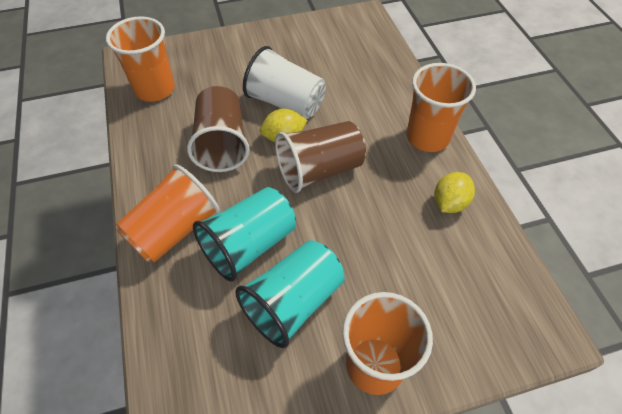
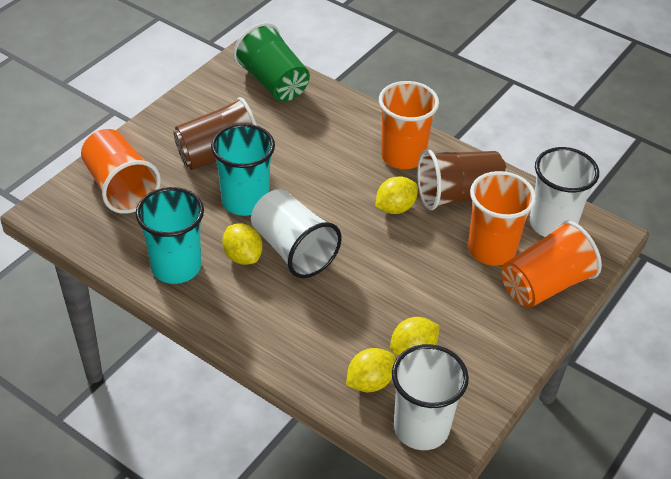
green cup: none = 0 -> [233,22,310,102] = 1
white cup: [243,46,326,119] = 1 -> [251,189,342,278] [392,344,469,450] [530,147,599,237] = 3
yellow lemon: [260,109,307,142] [434,172,475,213] = 2 -> [222,223,262,265] [346,348,396,392] [375,176,418,214] [390,317,440,356] = 4

